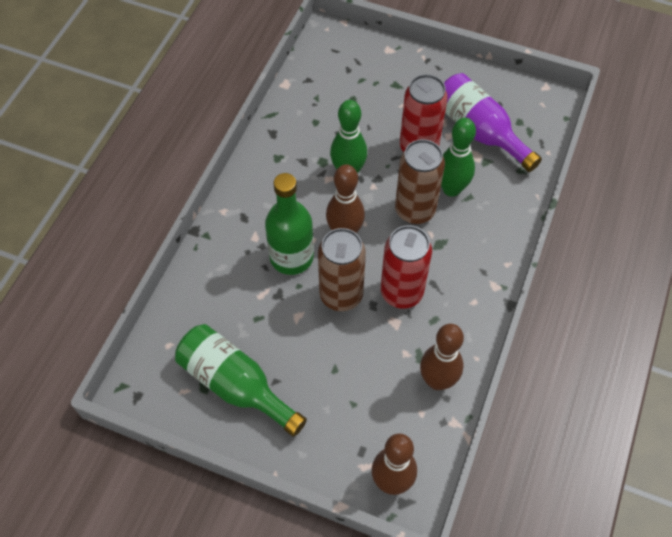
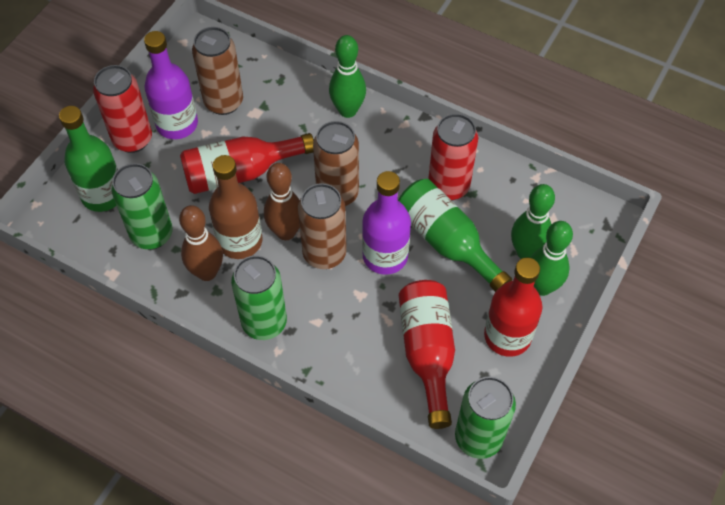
brown bottle: none = 0 -> [209,155,262,259] = 1
brown bowling pin: [326,164,365,233] [371,433,417,495] [420,324,464,390] = 3 -> [179,205,223,281] [264,163,300,240] = 2
brown can: [318,228,366,311] [395,139,445,224] = 2 -> [192,27,243,115] [298,183,347,269] [313,121,359,206] = 3
green bowling pin: [330,100,367,174] [441,118,476,197] = 2 -> [329,35,366,118] [511,184,555,259] [531,221,573,296] = 3
green can: none = 0 -> [111,163,173,250] [231,255,287,340] [455,376,516,459] = 3
purple bottle: [444,73,542,172] = 1 -> [144,31,198,139] [362,171,411,275] = 2
red bottle: none = 0 -> [180,133,314,194] [399,280,455,429] [484,257,542,357] = 3

